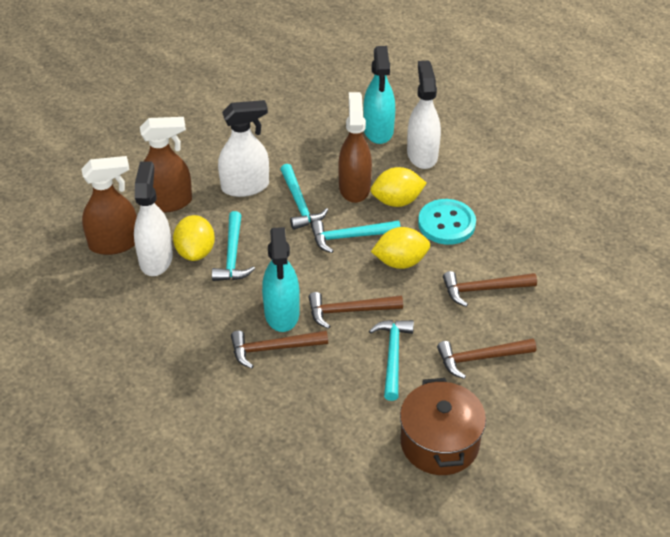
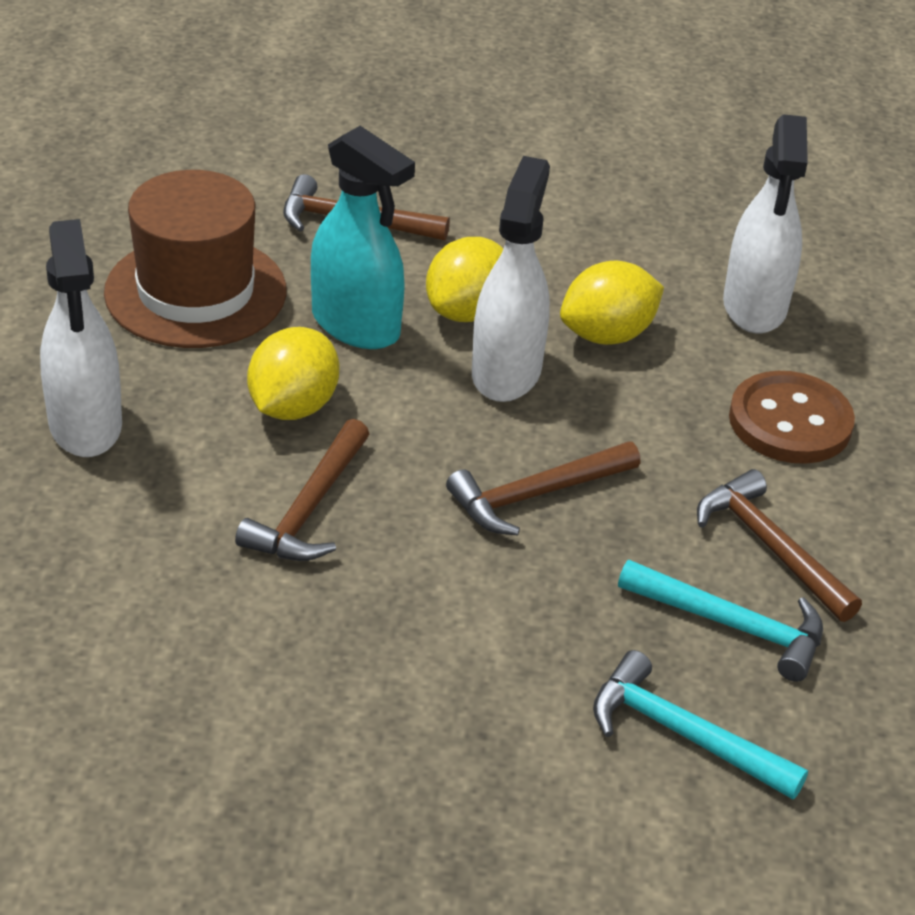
brown button: none = 0 -> [729,371,855,464] = 1
brown hat: none = 0 -> [104,170,286,348] = 1
brown pot: [400,378,486,475] = 1 -> none = 0
brown spray bottle: [81,156,137,255] [140,117,192,213] [338,92,372,203] = 3 -> none = 0
turquoise button: [418,199,476,245] = 1 -> none = 0
turquoise hammer: [212,211,255,281] [280,164,328,230] [311,220,401,253] [369,320,414,401] = 4 -> [593,650,808,799] [618,560,823,682] = 2
turquoise spray bottle: [262,227,300,332] [363,46,395,144] = 2 -> [311,126,415,349] = 1

